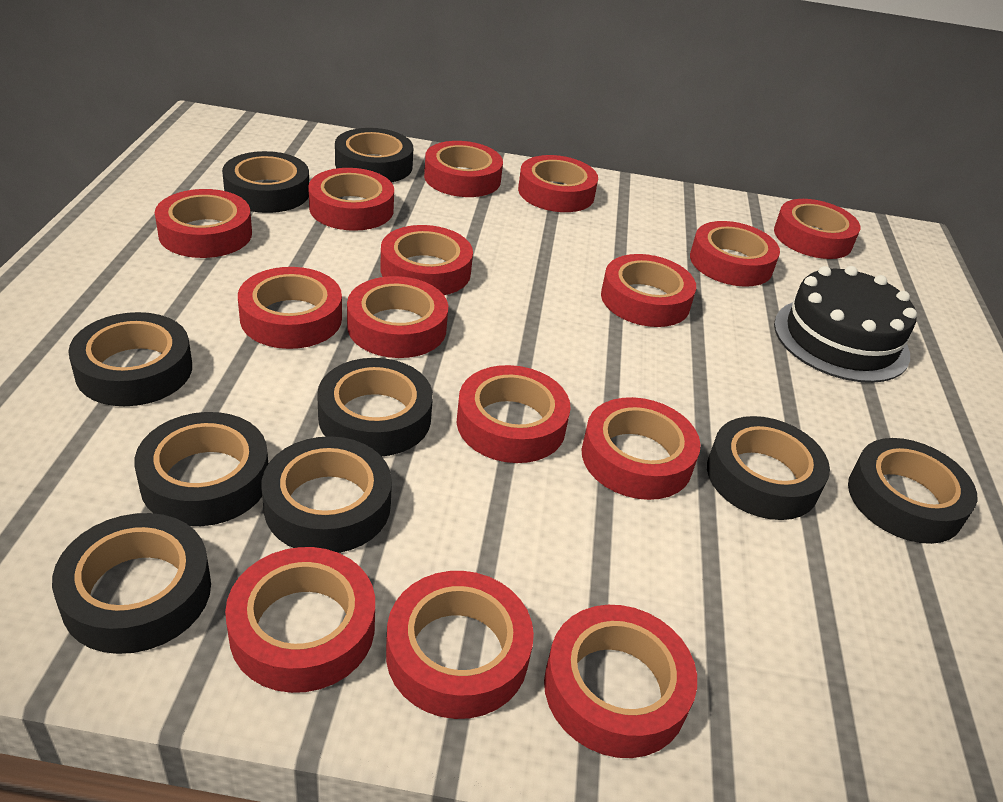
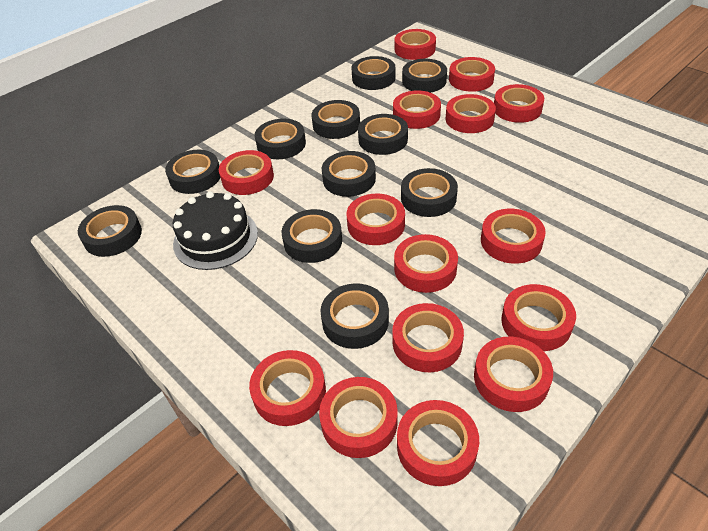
black tape: [52,513,211,654] [68,312,192,406] [134,412,268,526] [222,151,309,213] [262,436,392,553] [317,358,433,456] [335,128,413,182] [707,416,830,520] [848,438,978,544] = 9 -> [78,205,142,257] [165,150,220,194] [255,119,306,159] [282,209,342,263] [311,100,360,139] [321,283,389,349] [322,151,376,197] [351,56,395,90] [358,114,408,155] [401,168,458,217] [402,59,447,93] = 11

